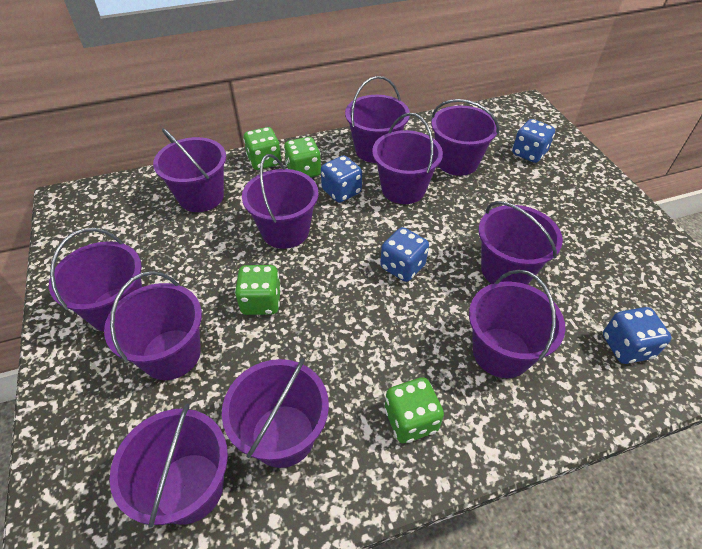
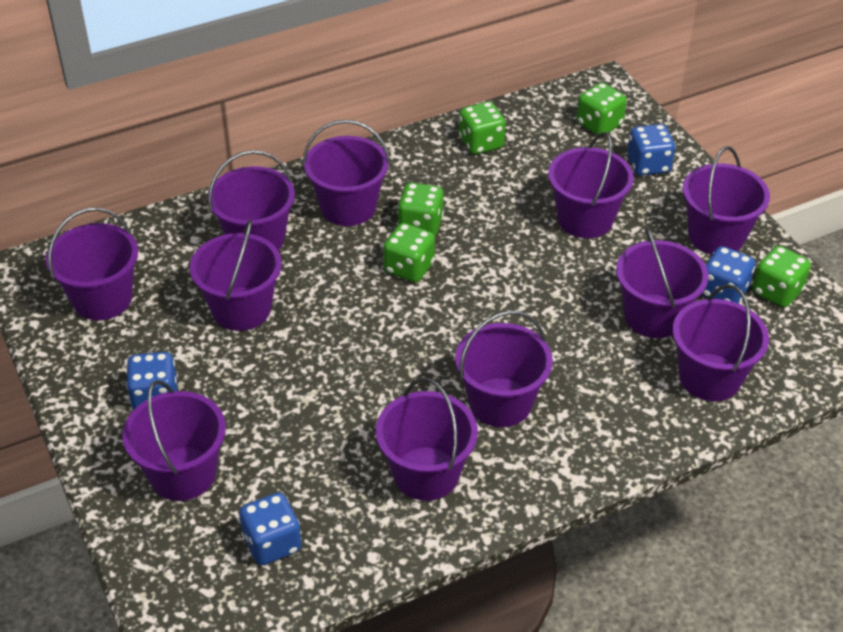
green dice: [235,265,281,315] [243,127,282,170] [284,137,321,177] [384,377,444,444] = 4 -> [383,223,435,282] [398,183,444,236] [459,102,506,154] [577,82,627,136] [752,246,811,308] = 5

